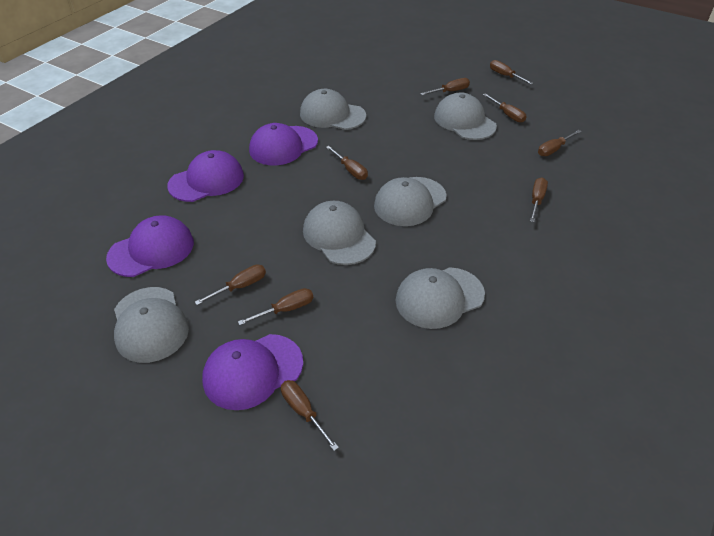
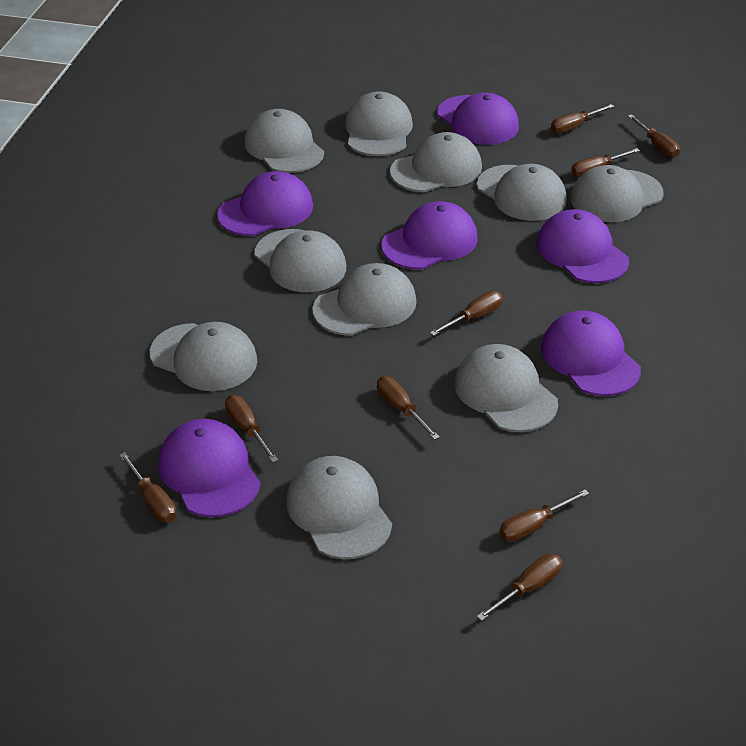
grey cap: [114,287,189,363] [300,89,366,130] [303,201,376,265] [374,177,447,226] [396,267,485,329] [434,92,497,140] = 6 -> [150,322,257,391] [244,109,324,173] [255,229,346,292] [286,456,392,559] [312,263,417,336] [345,91,413,156] [390,132,482,192] [454,344,558,432] [477,164,567,221] [570,165,663,222] = 10
purple cap: [106,215,194,277] [167,150,244,202] [202,334,303,410] [249,123,318,165] = 4 -> [158,419,260,517] [217,171,313,236] [381,201,477,269] [437,92,519,145] [536,209,629,283] [541,310,641,396] = 6

